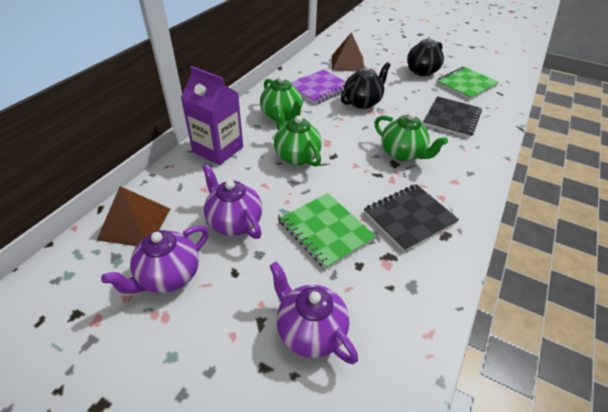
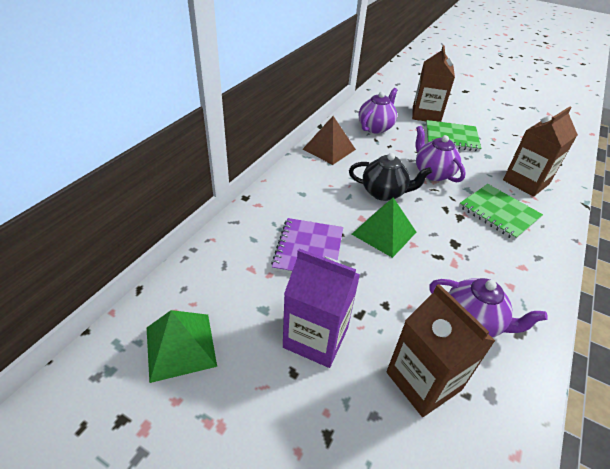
black notebook: [364,184,459,252] [423,96,482,138] = 2 -> none = 0
black teapot: [341,62,391,109] [407,36,444,76] = 2 -> [349,153,432,201] = 1
brown carton: none = 0 -> [386,284,495,417] [412,45,455,122] [503,106,578,197] = 3
brown pyramid: [97,186,170,246] [332,32,364,72] = 2 -> [303,116,356,165] = 1
green pyramid: none = 0 -> [147,310,217,383] [352,197,416,258] = 2
green teapot: [260,76,303,122] [274,105,322,167] [374,113,448,161] = 3 -> none = 0

